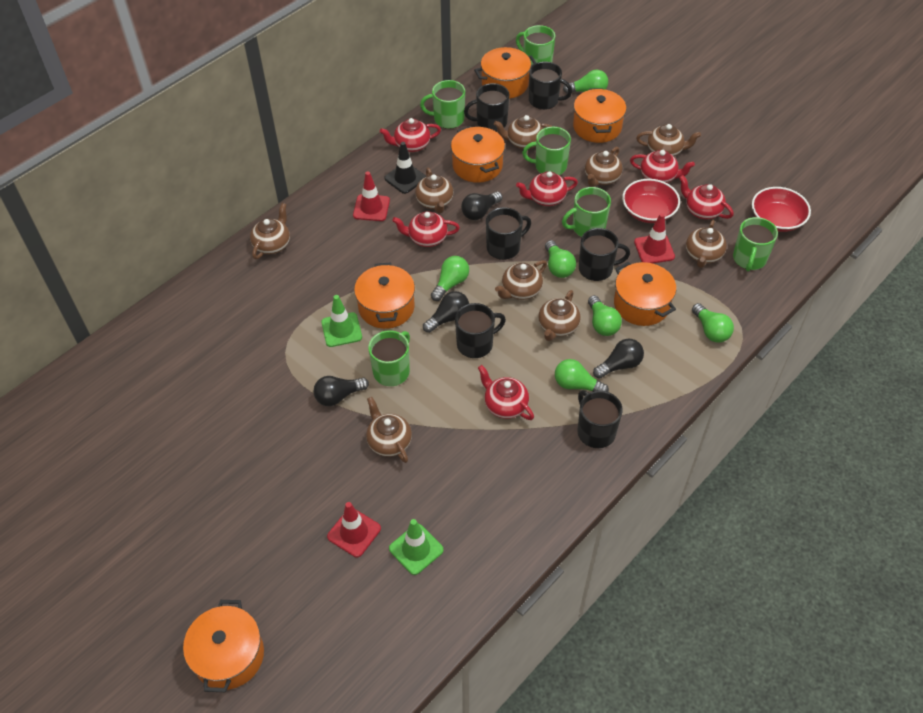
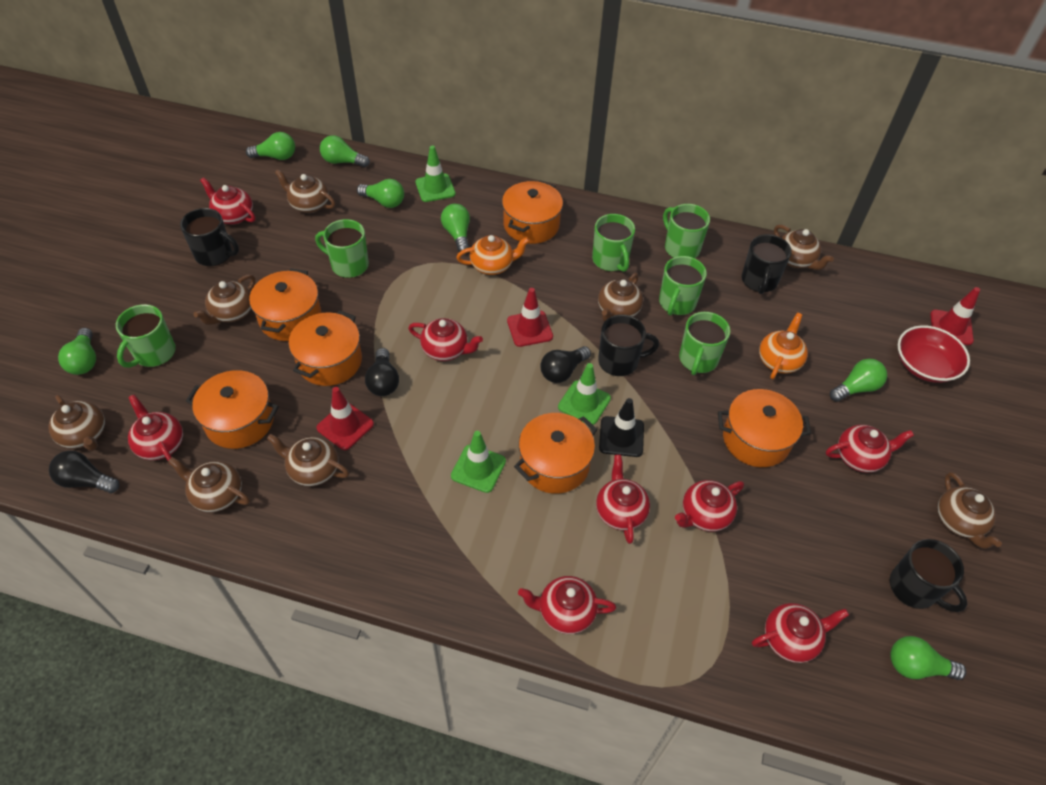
black light bulb: [313,376,369,406] [423,291,469,333] [461,192,503,220] [593,339,644,379] = 4 -> [49,451,119,493] [365,348,399,396] [540,346,591,383] = 3
black mug: [455,303,506,358] [464,83,509,132] [486,207,531,260] [529,62,572,110] [578,390,623,448] [579,228,630,281] = 6 -> [180,208,239,266] [598,315,659,376] [742,234,792,294] [890,539,967,612] = 4
brown teapot: [250,203,290,259] [366,397,412,463] [415,167,453,213] [494,115,553,149] [495,260,547,300] [538,290,580,341] [585,146,623,187] [636,124,701,156] [686,219,727,268] = 9 -> [48,395,105,451] [168,457,250,513] [193,274,255,325] [267,434,349,486] [275,169,336,213] [598,273,643,322] [774,225,834,270] [937,472,1002,549] = 8
green light bulb: [431,256,469,301] [545,240,576,278] [555,359,609,392] [563,70,608,94] [588,295,622,336] [692,303,734,343] = 6 -> [58,328,96,375] [246,132,295,160] [320,135,370,167] [357,179,404,208] [441,204,470,252] [830,359,887,402] [890,636,966,680] = 7
green traffic cone: [321,295,362,347] [389,519,444,575] = 2 -> [415,145,456,202] [451,431,506,493] [558,363,611,425] = 3
orange teapot: none = 0 -> [456,235,530,275] [759,313,808,379] = 2
red bowl: [622,179,680,223] [752,187,811,232] = 2 -> [898,325,970,383] = 1
red teapot: [380,118,441,152] [392,211,460,247] [478,365,534,420] [516,171,578,206] [630,150,695,183] [679,175,734,219] = 6 -> [128,394,183,465] [200,177,255,224] [408,318,483,361] [518,576,616,634] [596,454,650,544] [675,480,744,532] [752,603,849,663] [826,425,914,473] = 8

